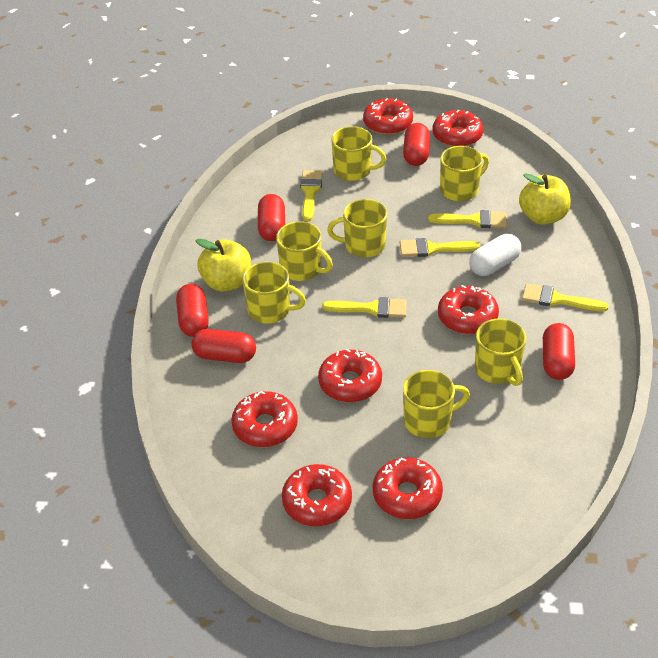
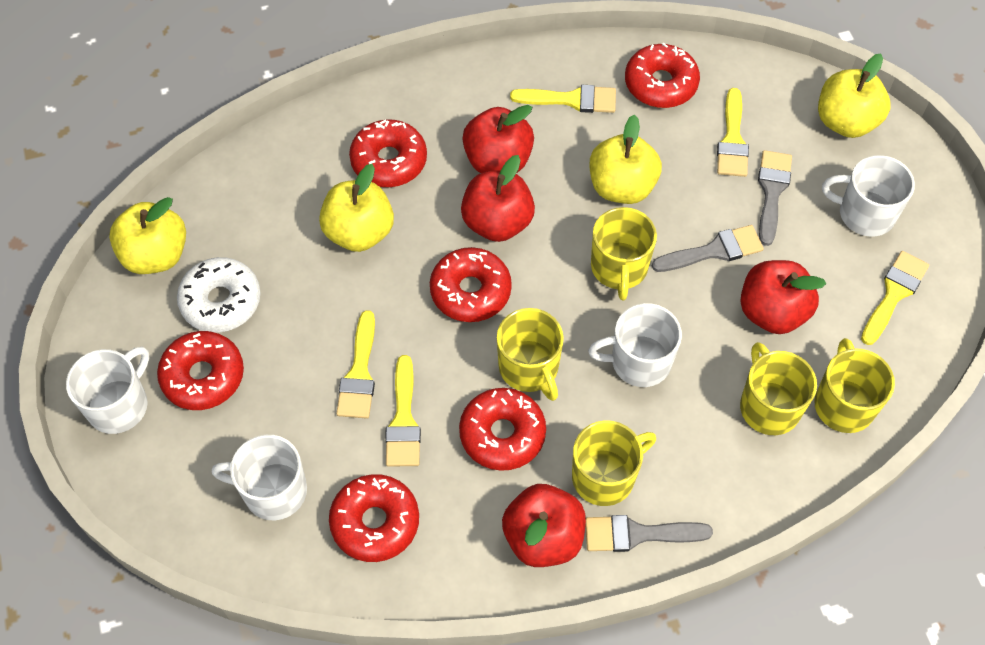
grey brush: none = 0 -> [585,515,713,552] [652,225,764,272] [758,150,792,246] = 3
red apple: none = 0 -> [461,155,535,242] [462,105,534,173] [502,484,586,567] [741,260,826,334] = 4
red capsule: [176,284,209,337] [191,329,256,363] [258,194,285,241] [403,123,430,166] [543,323,575,380] = 5 -> none = 0
red donut: [231,391,298,447] [282,464,352,526] [318,349,382,402] [363,98,413,135] [373,457,443,519] [432,110,484,147] [438,285,499,334] = 7 -> [157,331,244,410] [329,474,419,562] [349,119,427,187] [430,247,512,322] [459,388,546,471] [625,43,700,108] = 6
white capsule: [469,234,521,276] = 1 -> none = 0
white donut: none = 0 -> [177,257,260,333] = 1
white mug: none = 0 -> [66,347,150,434] [212,435,307,520] [588,303,682,387] [822,155,915,237] = 4
yellow apple: [195,239,251,292] [519,173,571,225] = 2 -> [109,197,186,274] [319,164,394,252] [590,115,662,204] [818,54,891,138] = 4
yellow mug: [242,262,306,324] [276,221,333,281] [327,199,387,258] [331,126,386,181] [403,370,470,438] [440,146,489,202] [475,318,526,386] = 7 -> [497,308,564,401] [572,420,656,506] [591,207,657,300] [740,342,817,435] [814,338,895,433] = 5

